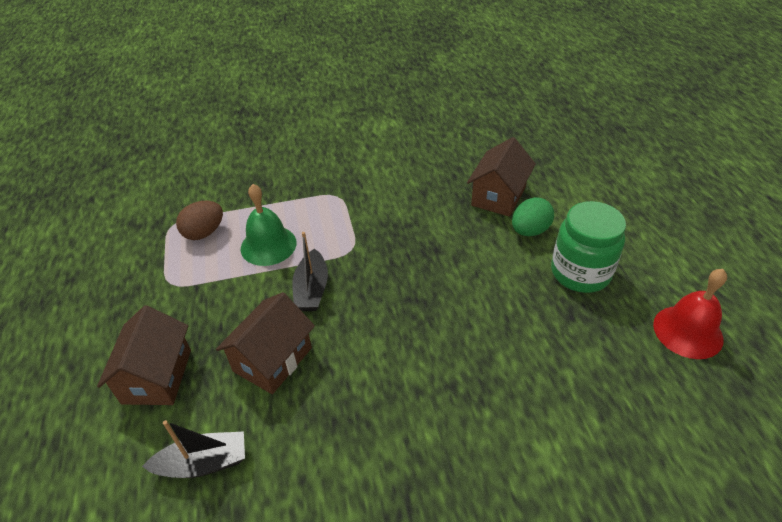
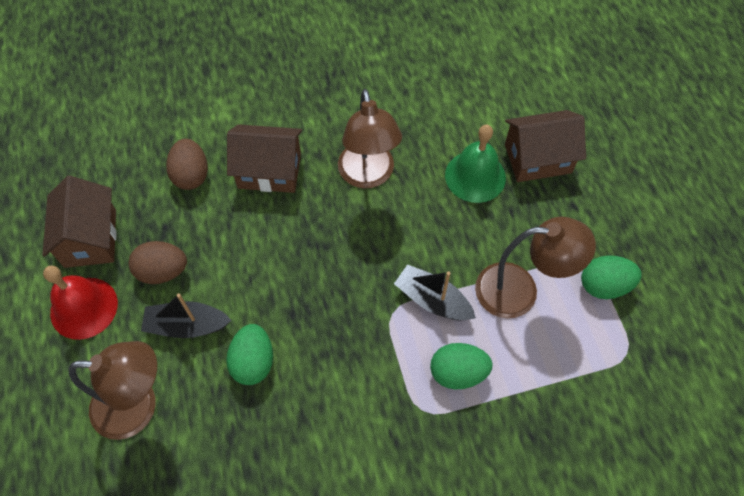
brown egg: [176,201,223,240] = 1 -> [128,241,187,284] [166,139,208,190] = 2
brown lamp: none = 0 -> [68,341,157,440] [338,89,402,188] [475,217,596,319] = 3
green egg: [512,197,554,236] = 1 -> [226,324,273,385] [430,343,493,389] [581,255,642,299] = 3
green jar: [551,201,626,293] = 1 -> none = 0

